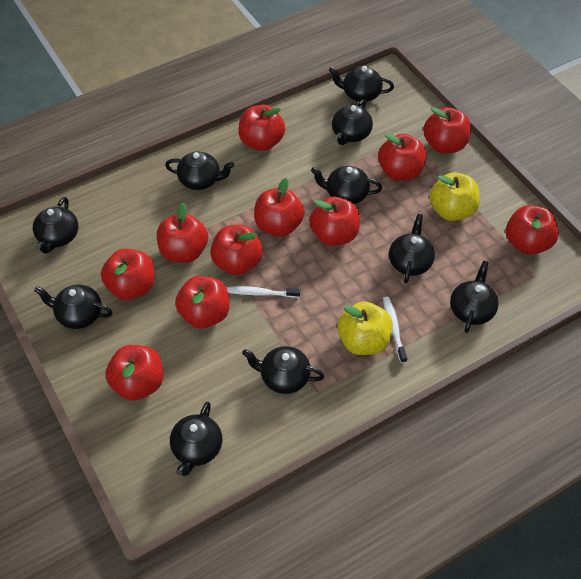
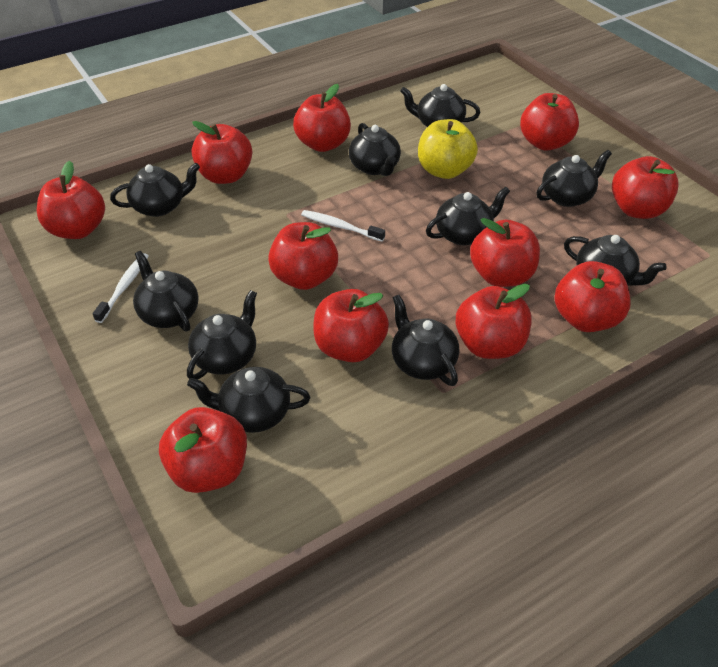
yellow apple: [337,301,393,355] [429,172,480,221] = 2 -> [418,119,478,179] = 1

